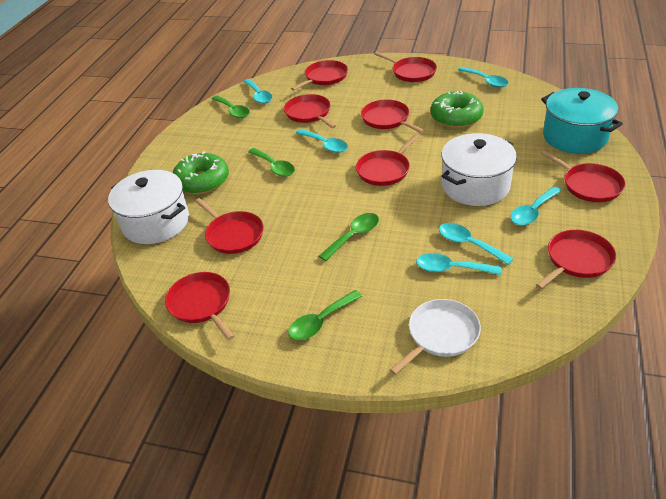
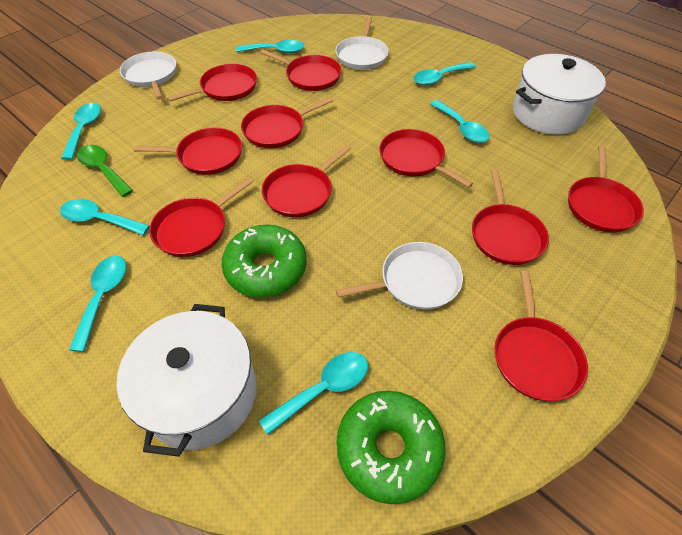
green spoon: [212,95,250,118] [248,148,295,177] [288,290,362,340] [319,213,379,261] = 4 -> [77,145,133,197] = 1
red pan: [165,272,234,340] [195,198,264,254] [284,94,336,128] [291,60,348,91] [356,134,420,186] [361,100,424,133] [374,52,437,82] [536,230,616,289] [541,150,626,202] = 9 -> [134,128,242,175] [149,177,253,257] [167,64,257,101] [241,97,333,148] [260,49,341,91] [262,145,351,217] [379,129,473,188] [472,170,549,265] [495,271,588,401] [568,146,644,232] = 10
turquoise pot: [541,88,623,154] = 1 -> none = 0
turquoise spoon: [244,79,272,104] [296,129,348,153] [416,253,502,275] [439,223,514,265] [458,67,509,88] [510,186,562,226] = 6 -> [60,199,150,235] [61,103,101,160] [69,256,126,352] [236,40,304,53] [259,352,368,435] [413,62,476,85] [430,100,490,143] = 7
white pan: [390,299,481,375] = 1 -> [120,52,176,99] [335,17,389,70] [336,242,463,310] = 3

